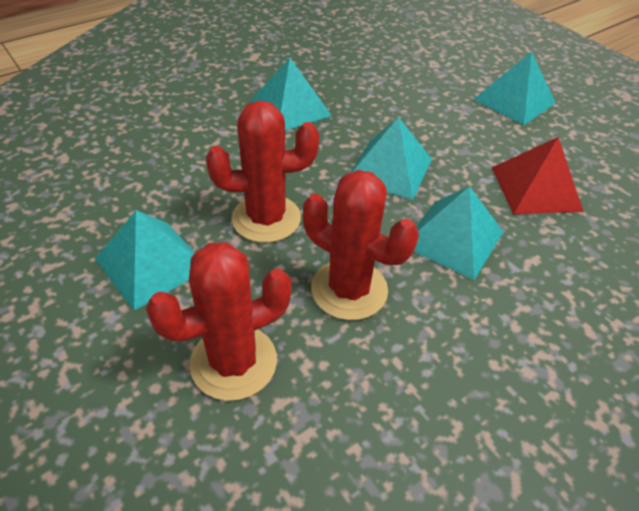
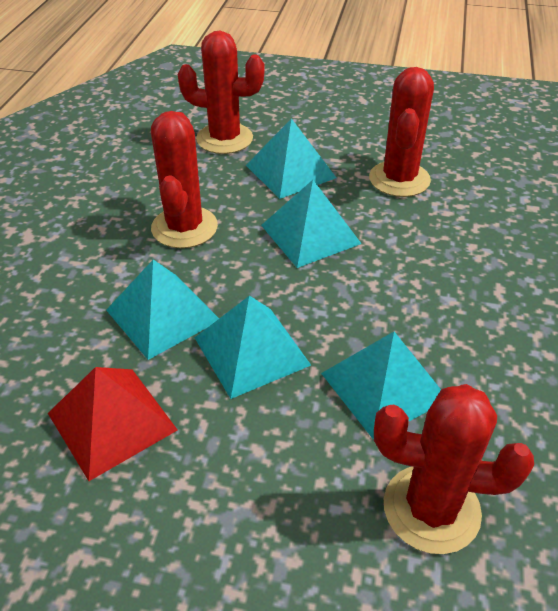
red cactus: [146,242,292,401] [206,100,319,243] [303,170,419,320] = 3 -> [151,111,218,248] [178,31,265,154] [369,67,434,197] [374,384,534,554] = 4

